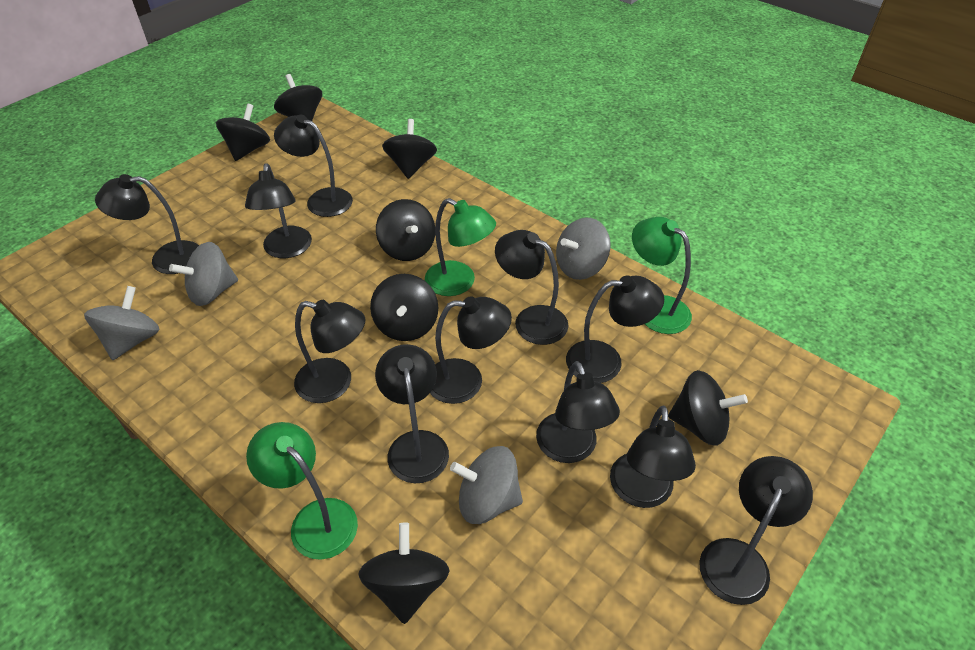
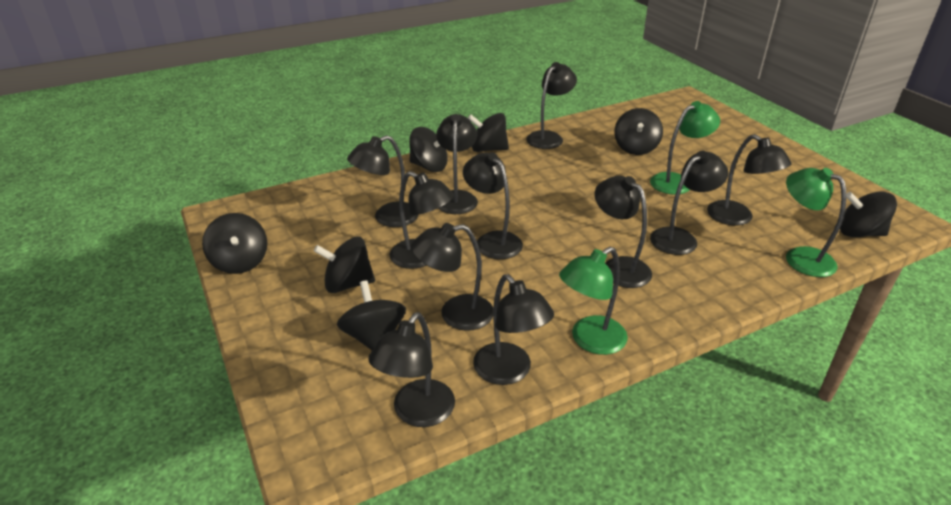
grey spinning top: [84,286,160,360] [169,242,238,306] [450,446,523,524] [556,218,611,280] = 4 -> none = 0

